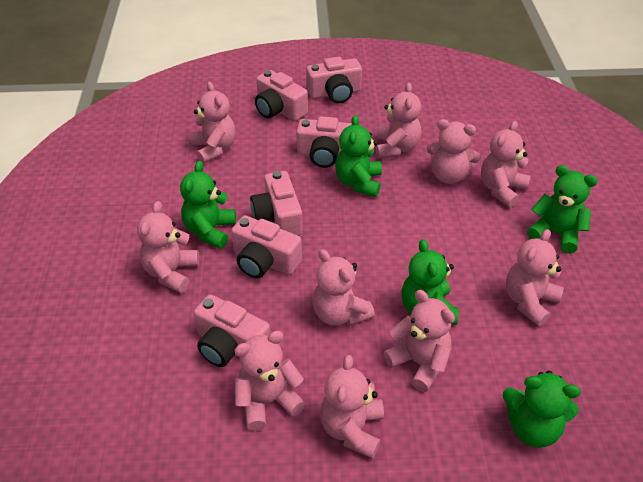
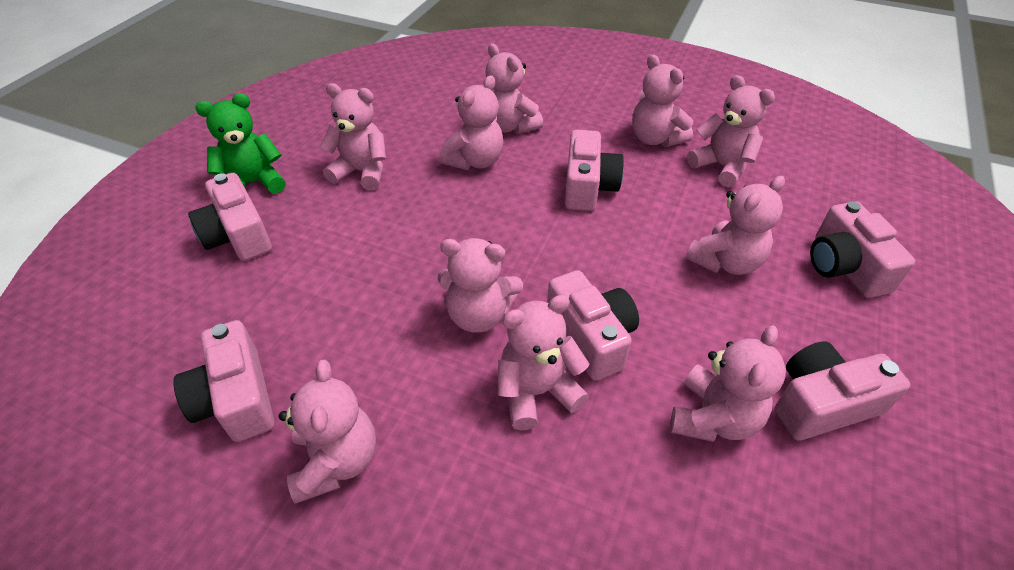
green teddy bear: [180,161,236,249] [335,115,382,197] [401,239,458,325] [502,371,581,448] [527,165,598,254] = 5 -> [195,93,286,194] = 1

